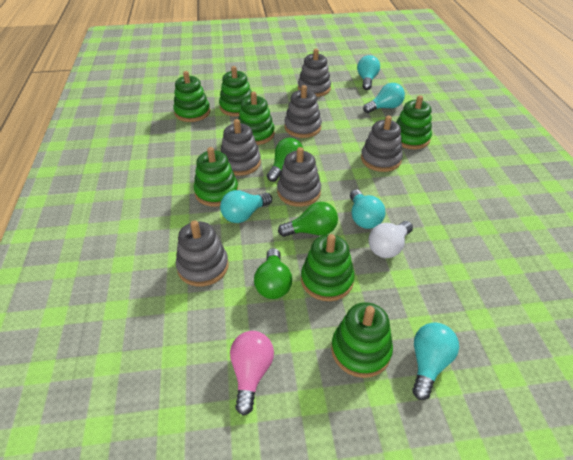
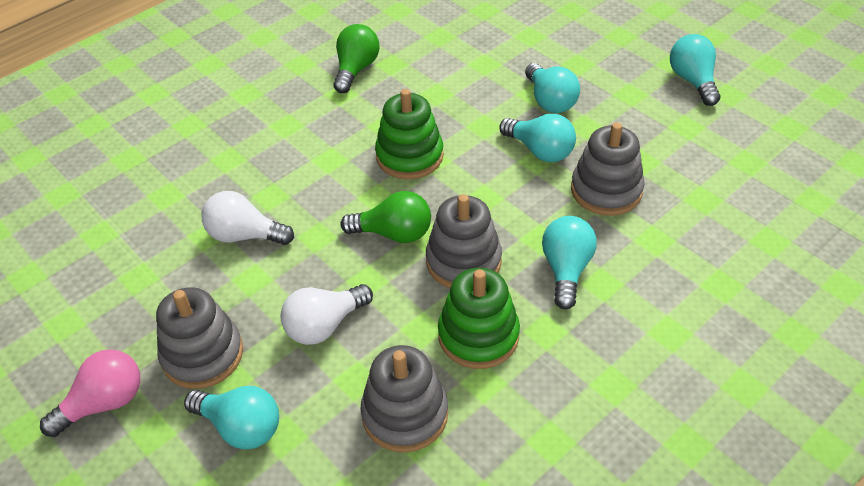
green light bulb: [254,248,292,299] [267,138,304,182] [278,202,338,237] = 3 -> [333,24,379,93] [341,191,431,243] = 2
green stacking toy: [173,71,210,122] [194,147,238,207] [219,66,252,117] [238,91,275,145] [301,234,355,301] [331,302,393,378] [396,95,432,149] = 7 -> [375,89,444,179] [438,268,520,369] = 2
grey stacking toy: [176,220,229,287] [221,119,261,176] [277,147,321,207] [284,85,322,138] [298,49,331,97] [361,116,403,172] = 6 -> [156,287,243,389] [361,345,448,453] [426,194,502,288] [571,122,645,216] = 4
white light bulb: [369,221,413,258] = 1 -> [201,191,294,245] [280,284,373,345] = 2

